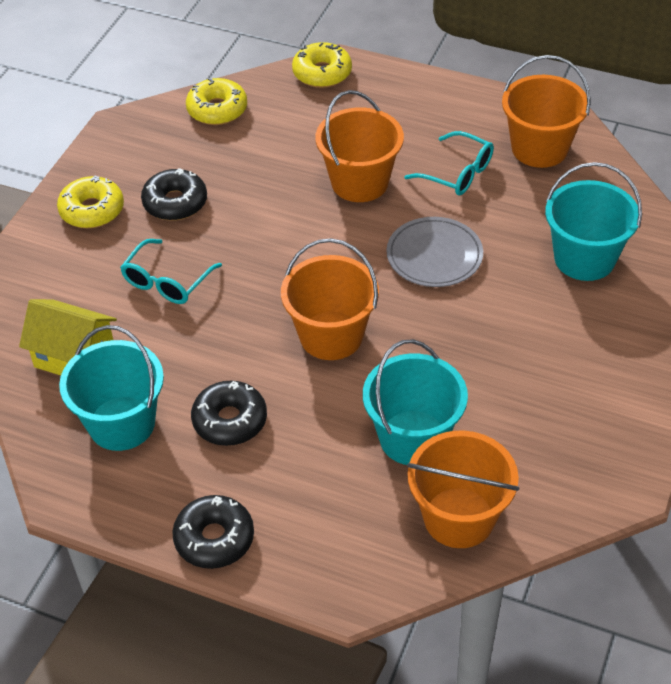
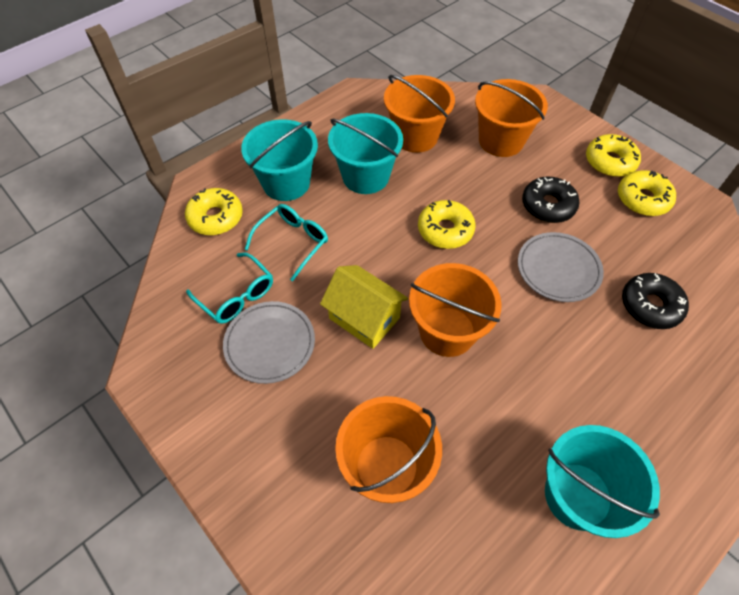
black donut: [141,168,207,221] [172,495,254,569] [191,380,267,446] = 3 -> [522,177,579,223] [622,273,689,329] = 2
grey plate: [386,217,483,287] = 1 -> [223,301,315,384] [518,232,604,302] = 2
yellow donut: [57,176,124,228] [186,78,247,125] [292,42,352,88] = 3 -> [185,188,243,235] [418,200,476,249] [586,134,641,177] [618,170,676,216] = 4

